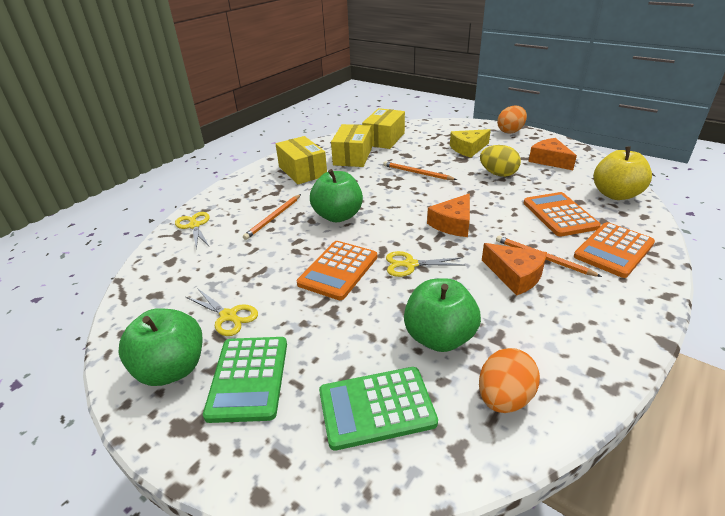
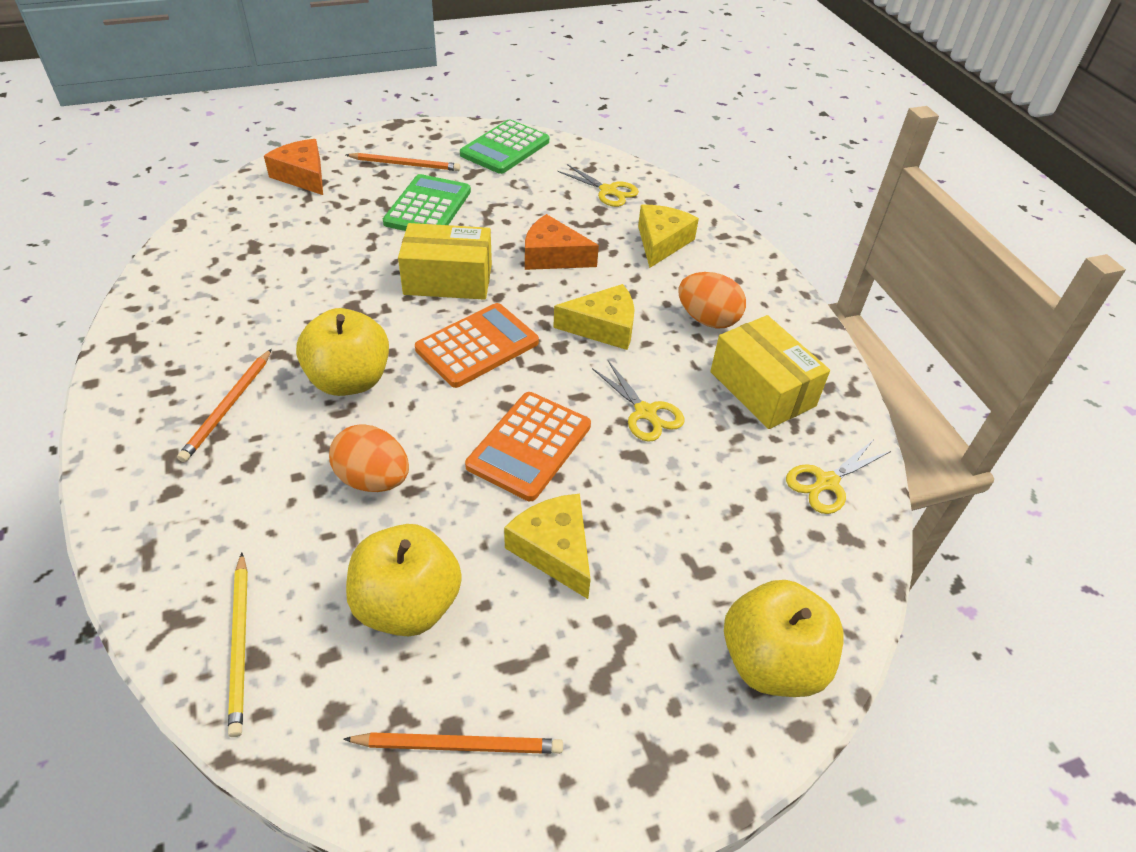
green apple: [118,308,202,386] [310,169,363,223] [404,278,481,352] = 3 -> none = 0
orange calculator: [297,241,377,300] [523,192,601,237] [574,222,655,278] = 3 -> [415,303,539,388] [465,392,591,501] = 2
orange cheese: [427,193,470,237] [482,243,547,295] [528,138,577,170] = 3 -> [264,139,323,195] [525,214,599,270] = 2
yellow apple: [594,146,652,200] = 1 -> [296,308,389,396] [346,524,462,636] [724,580,844,697] = 3
yellow box: [276,136,327,184] [331,124,372,167] [362,108,405,149] = 3 -> [398,223,492,300] [710,315,830,429] = 2
yellow cheese: [450,129,491,158] = 1 -> [504,494,591,599] [553,284,634,350] [638,205,699,268] = 3
yellow egg: [480,145,521,177] = 1 -> none = 0
yellow pencil: none = 0 -> [228,553,248,737] = 1

